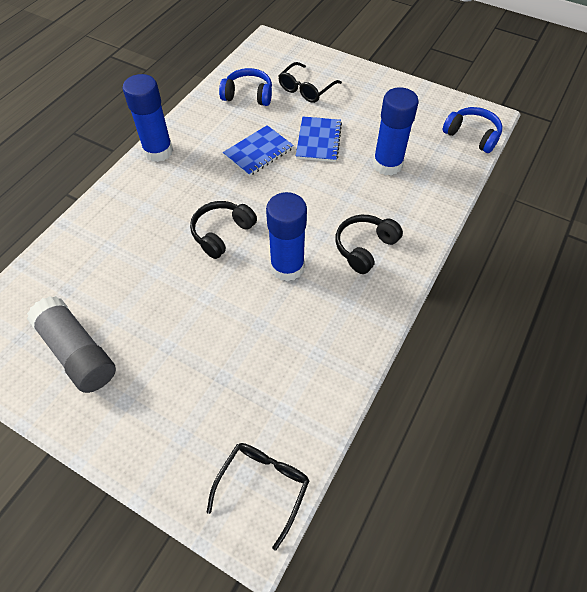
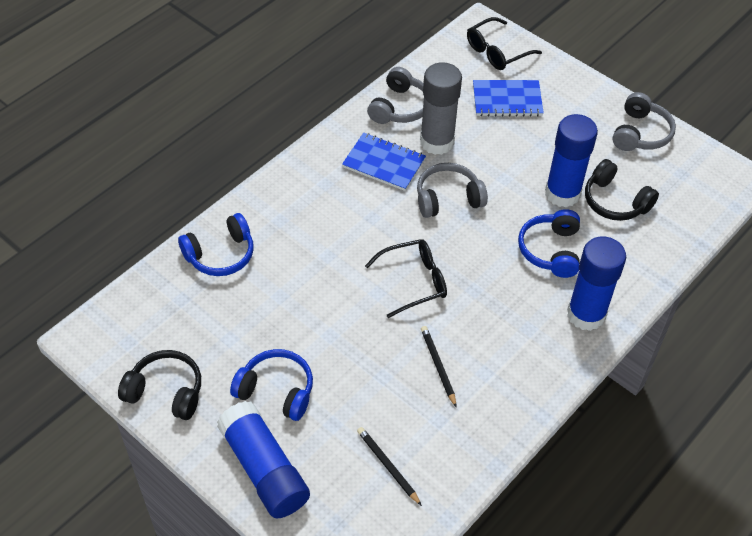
black pencil: none = 0 -> [357,427,422,506] [421,326,457,408] = 2
blue headphones: [219,68,272,106] [443,107,503,153] = 2 -> [178,213,254,276] [230,349,313,421] [518,209,580,278] = 3
grey headphones: none = 0 -> [367,67,424,124] [417,163,488,218] [613,92,676,151] = 3

